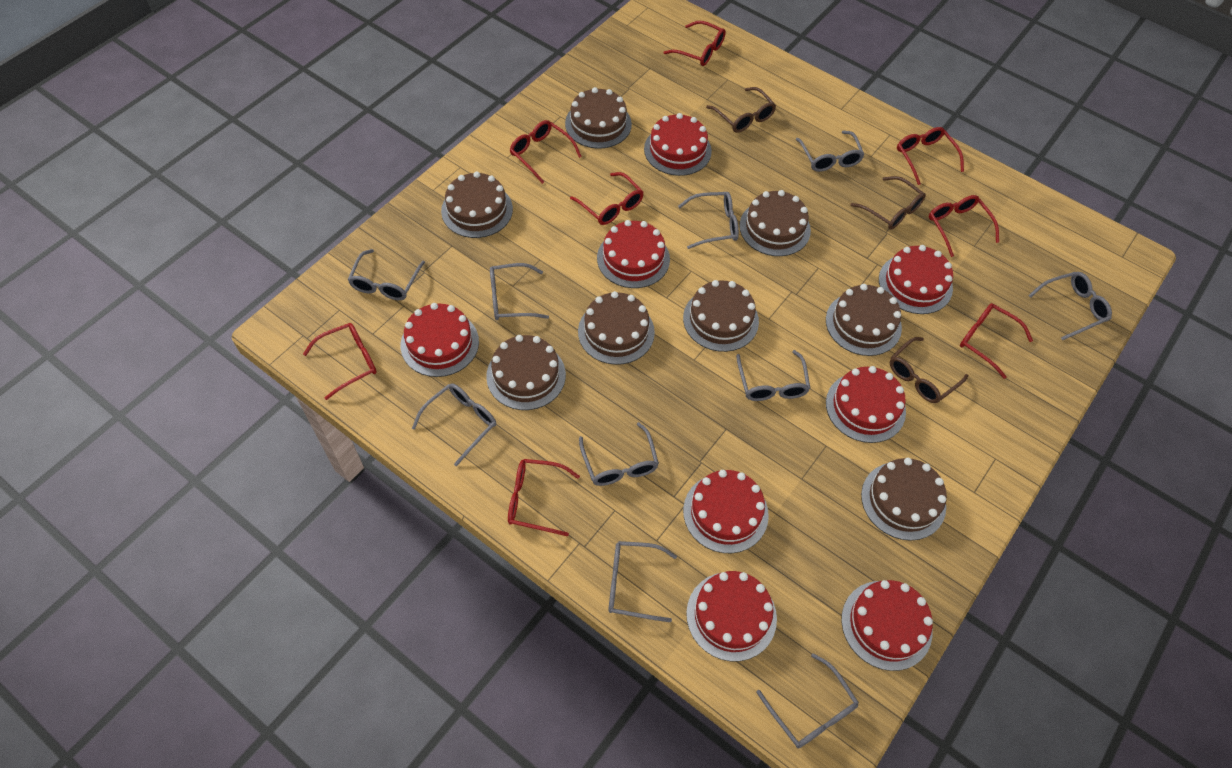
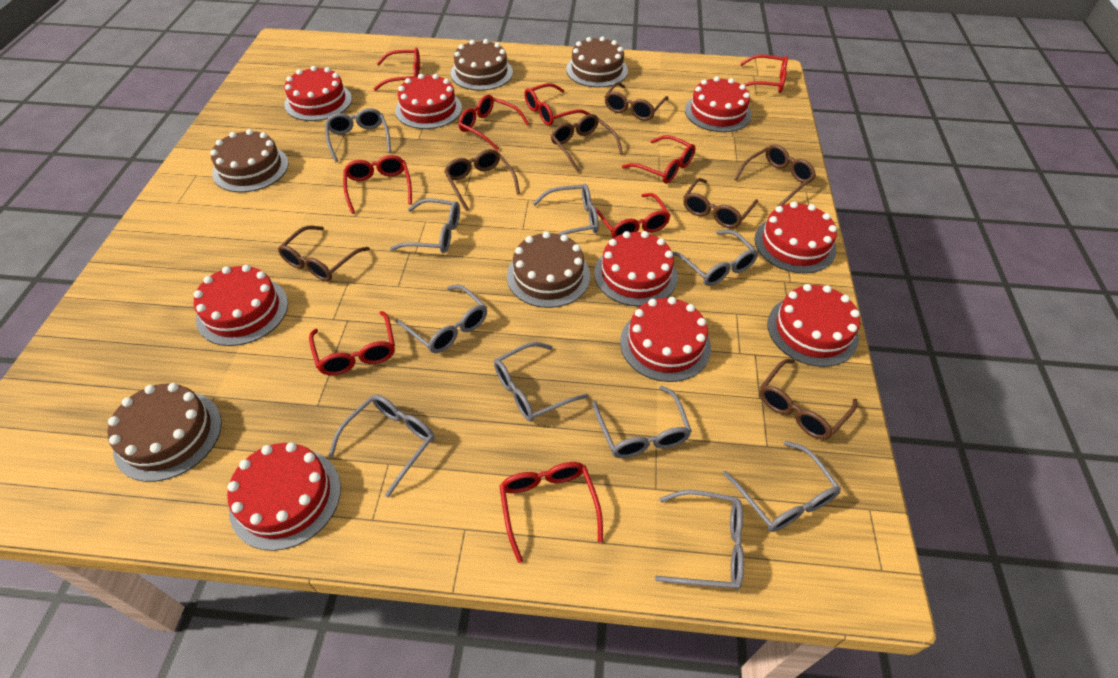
brown cake: [441,172,513,238] [486,335,566,410] [565,87,632,149] [578,291,655,365] [683,280,759,352] [739,190,811,256] [826,284,902,356] [861,458,947,541] = 8 -> [108,383,222,482] [210,129,289,192] [451,39,513,91] [507,231,590,308] [566,36,628,87] = 5
brown glasses: [706,87,776,133] [850,176,926,230] [889,337,968,403] = 3 -> [278,226,370,281] [444,149,520,211] [551,114,623,172] [605,82,669,121] [683,178,758,228] [734,144,816,206] [760,359,858,440] = 7
red cake: [401,303,479,377] [597,220,670,288] [644,113,712,176] [683,470,769,553] [686,571,777,661] [826,366,906,443] [841,580,933,671] [879,245,953,314] = 8 -> [194,265,288,346] [227,442,341,551] [284,66,352,121] [395,74,462,129] [594,231,678,306] [620,297,711,382] [685,76,752,132] [755,202,837,274] [767,284,860,367] = 9
red glasses: [303,323,377,400] [508,459,580,536] [510,120,582,184] [570,172,644,225] [663,21,726,66] [897,127,964,185] [929,195,999,257] [960,303,1033,379] = 8 -> [309,311,395,375] [343,155,412,214] [374,48,420,91] [458,95,529,151] [499,462,603,563] [524,83,590,126] [595,193,671,238] [622,135,695,184] [740,55,788,93] = 9

